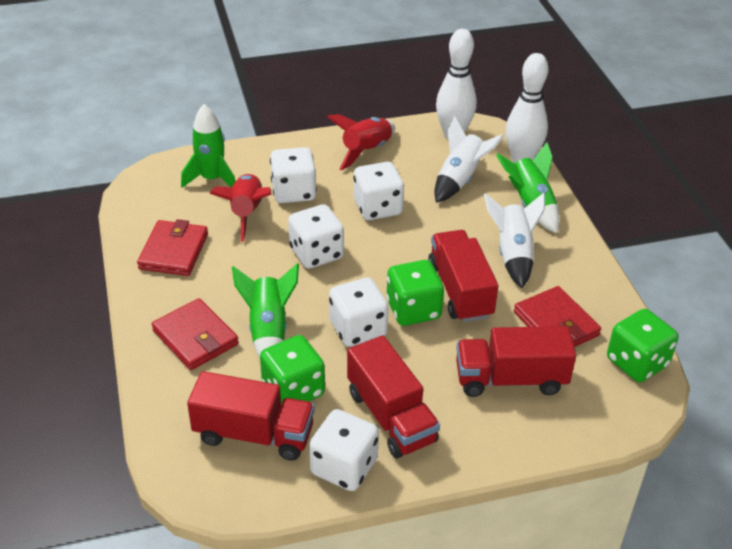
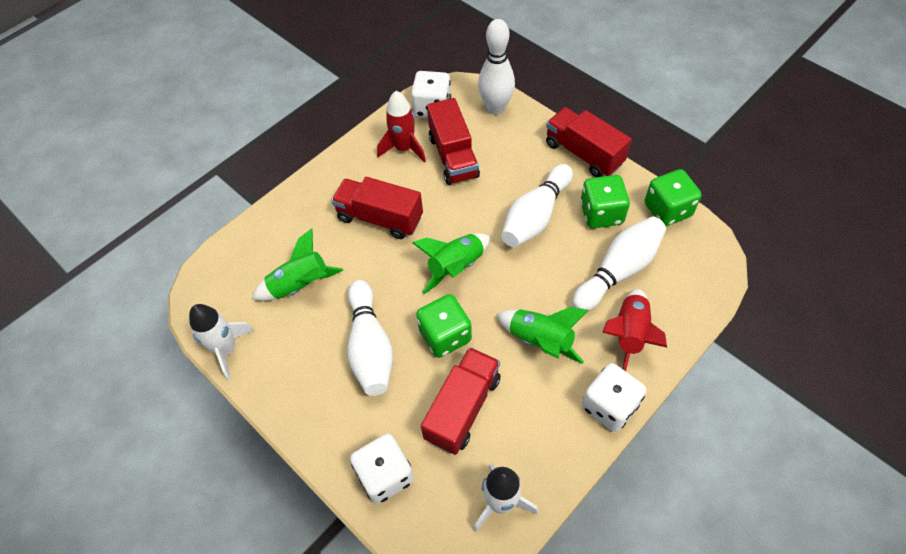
red wallet: [137,219,208,276] [152,298,239,370] [514,286,601,347] = 3 -> none = 0
white bowling pin: [436,29,477,139] [506,53,548,163] = 2 -> [347,280,393,396] [478,19,515,115] [501,164,573,247] [572,216,666,310] = 4
white dice: [270,147,317,203] [288,204,344,269] [309,409,379,491] [329,278,388,347] [353,162,404,220] = 5 -> [350,434,414,504] [411,71,451,118] [582,363,646,432] = 3

